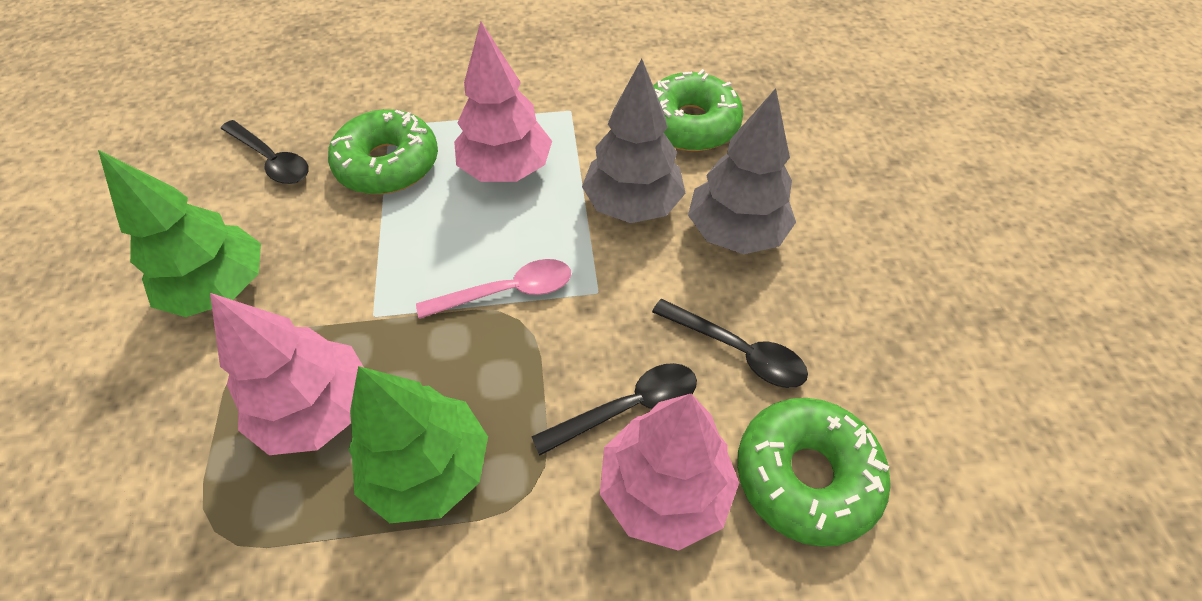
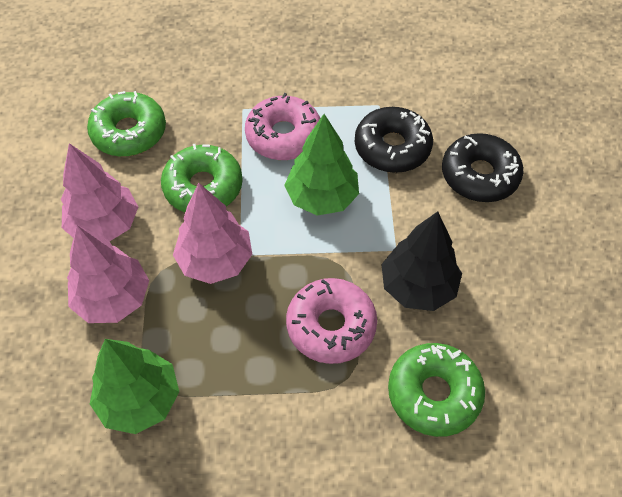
black donut: none = 0 -> [355,107,433,173] [442,133,523,202] = 2
black spoon: [221,120,309,184] [531,363,697,456] [652,299,808,388] = 3 -> none = 0
black tree: none = 0 -> [381,211,462,311] = 1
grey tree: [582,59,686,223] [688,88,796,254] = 2 -> none = 0
pink donut: none = 0 -> [245,93,320,160] [286,278,377,364] = 2
pink spoon: [416,259,571,319] = 1 -> none = 0

